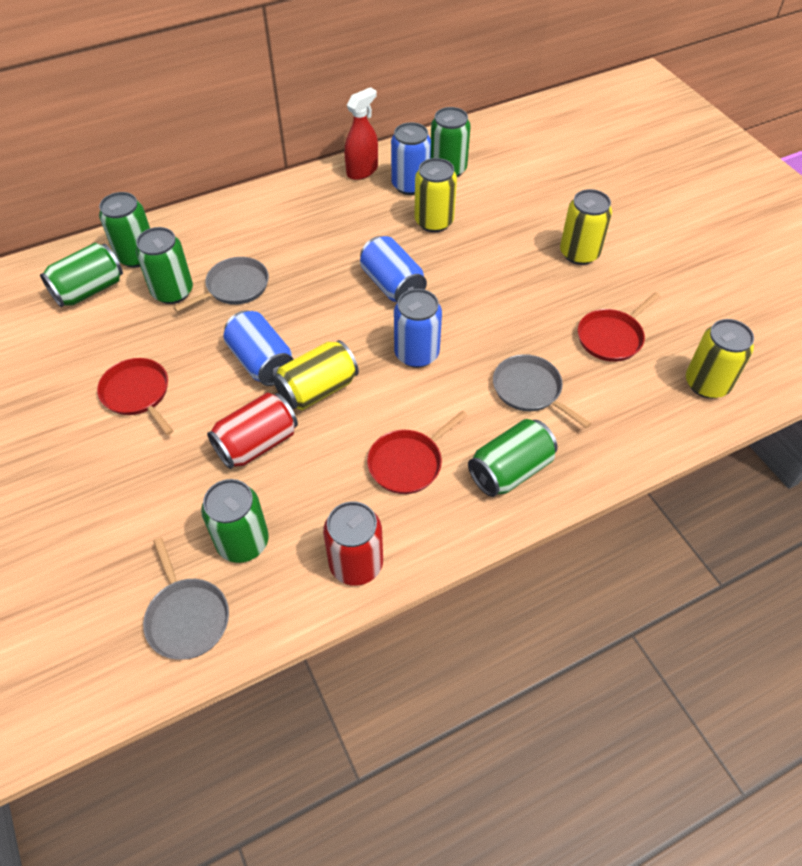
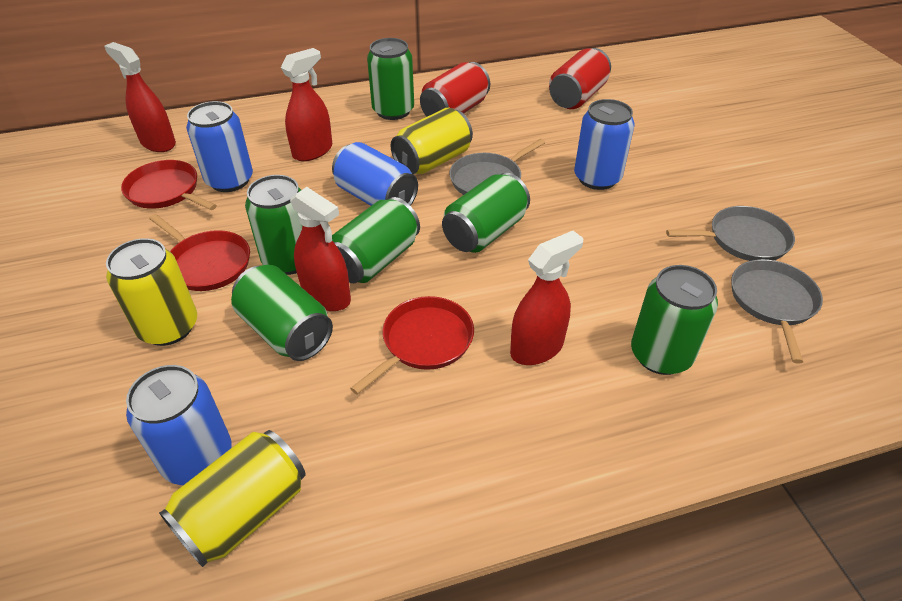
red spray bottle: [345,87,378,180] = 1 -> [104,42,176,152] [281,48,332,161] [290,187,351,311] [510,231,583,365] = 4
yellow can: [273,340,359,410] [414,158,457,232] [560,189,612,265] [686,319,754,399] = 4 -> [106,238,197,346] [159,430,306,567] [391,108,473,175] = 3

